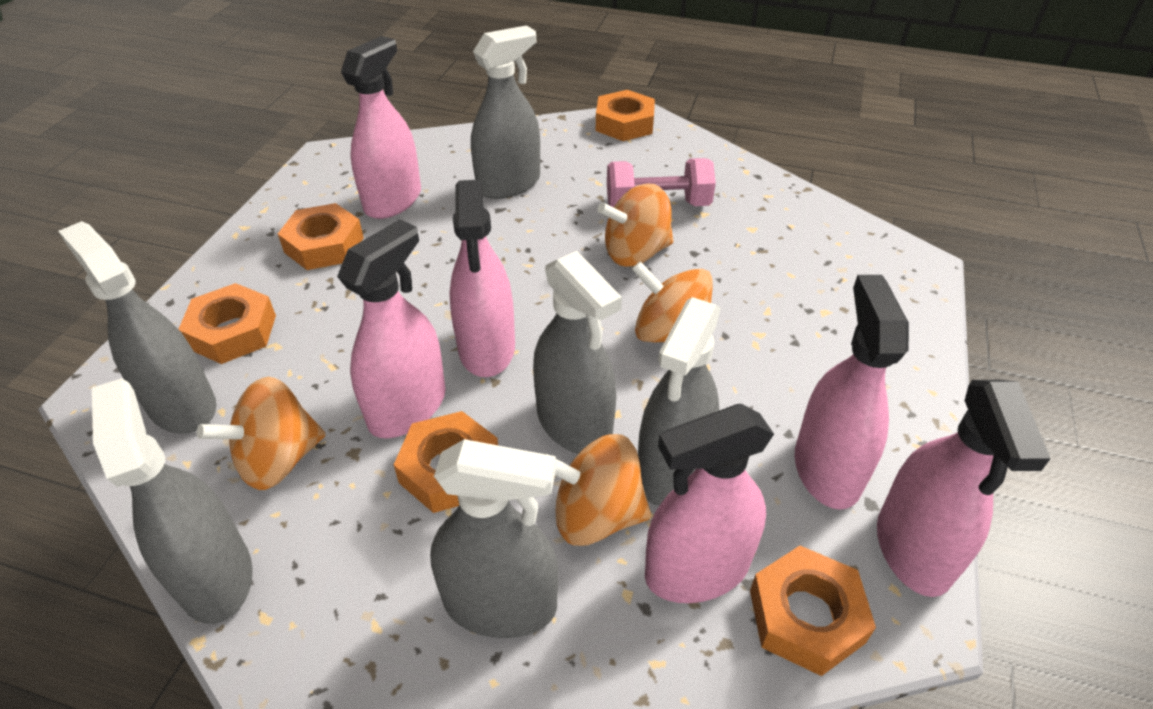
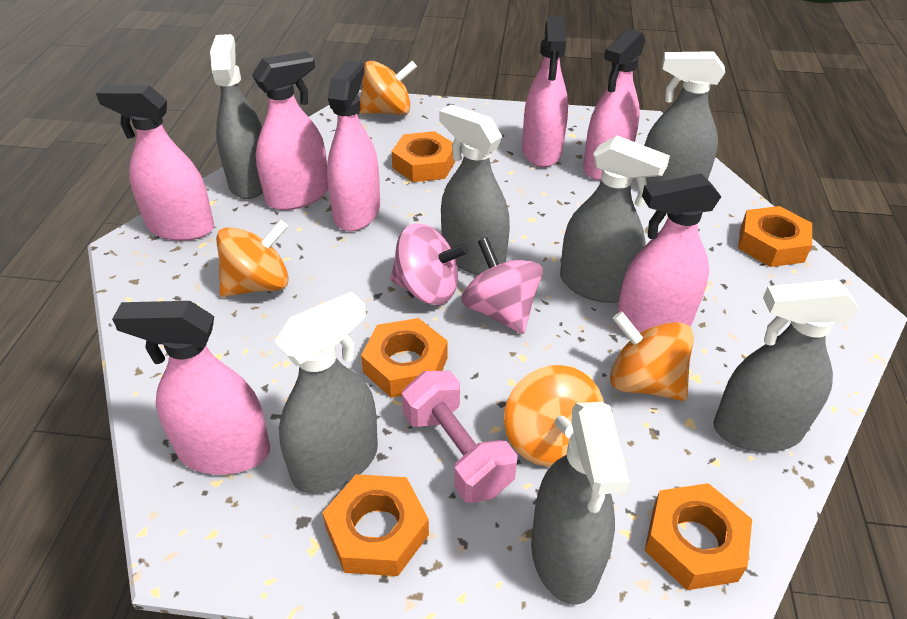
grey spray bottle: [58,221,216,434] [92,378,252,624] [430,439,558,638] [471,25,540,199] [533,251,622,454] [638,297,721,506] = 6 -> [210,34,263,199] [275,292,378,494] [439,105,510,275] [531,402,629,605] [560,136,670,303] [644,51,725,185] [713,280,860,452] = 7
pink spinning top: none = 0 -> [390,223,469,305] [461,237,543,334] = 2
pink spray bottle: [337,219,446,438] [341,36,421,219] [449,179,515,377] [645,404,774,603] [795,275,909,510] [877,380,1051,597] = 6 -> [96,85,214,241] [112,301,270,475] [252,51,328,210] [327,61,380,231] [522,16,568,167] [583,29,646,180] [616,173,721,333] = 7

